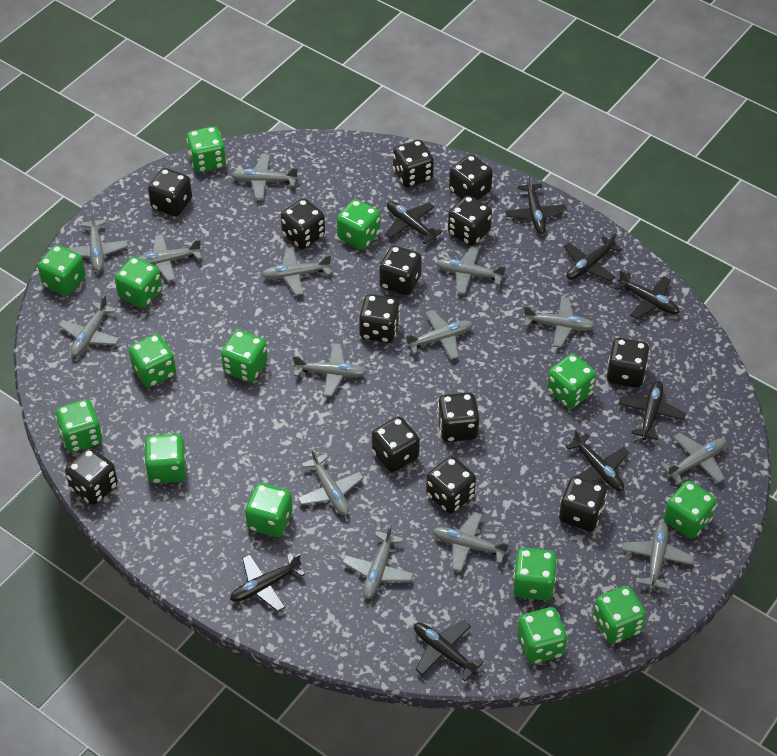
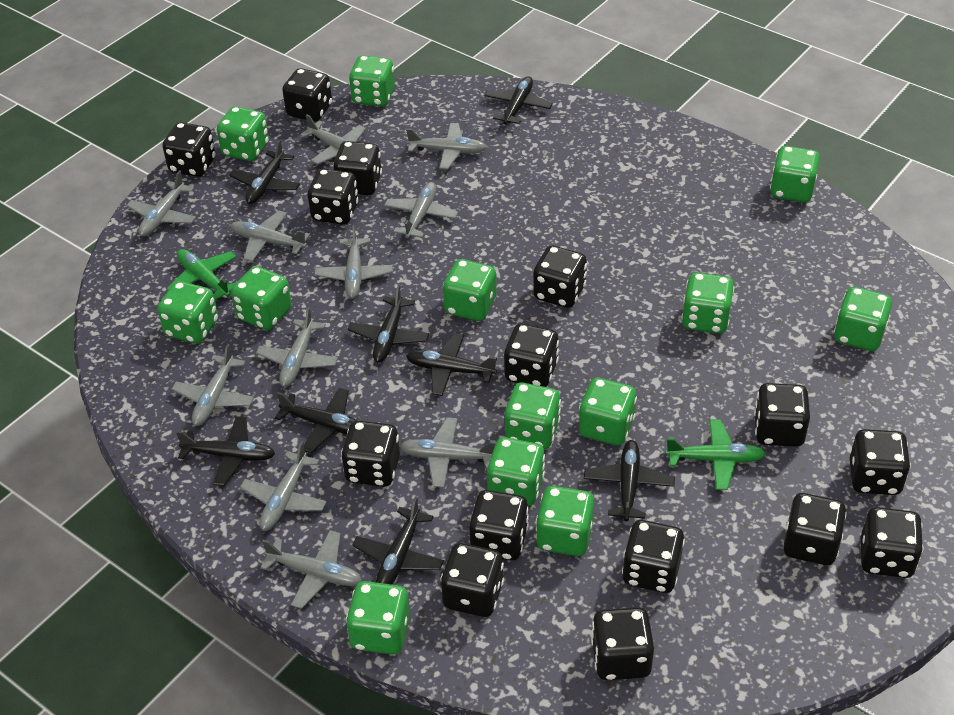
black dice: [65,448,118,505] [148,168,192,217] [281,199,325,249] [359,294,400,343] [372,416,420,472] [379,245,422,295] [393,140,434,187] [426,456,476,513] [437,392,479,442] [448,195,492,246] [449,155,493,200] [559,476,607,531] [607,338,650,388] = 13 -> [162,122,216,177] [282,68,332,122] [308,169,359,225] [333,141,382,195] [341,420,400,487] [440,543,504,617] [469,490,529,561] [504,324,559,387] [533,245,587,308] [591,607,654,680] [622,520,685,593] [754,383,810,447] [783,493,847,565] [850,429,911,495] [861,507,923,578] = 15
green dice: [38,245,86,296] [55,399,103,452] [115,257,162,308] [129,334,176,387] [144,434,186,483] [186,126,226,173] [221,330,268,382] [245,483,293,537] [337,199,380,250] [513,548,557,600] [517,607,568,664] [547,354,596,408] [593,586,646,644] [664,481,717,539] = 14 -> [157,281,218,344] [217,106,269,161] [231,266,292,330] [346,581,410,655] [349,55,395,107] [443,259,497,321] [487,437,545,506] [505,383,561,449] [536,486,594,556] [579,378,637,446] [682,272,734,334] [770,146,820,202] [834,287,892,351] = 13
green plane: none = 0 -> [166,249,237,300] [665,419,766,490] = 2
grey plane: [58,295,120,357] [67,210,128,272] [138,234,202,281] [231,155,299,199] [262,247,332,295] [293,343,367,397] [297,448,364,515] [342,524,414,599] [404,310,473,360] [432,512,510,572] [436,246,506,294] [523,297,595,348] [622,522,694,590] [661,433,727,484] = 14 -> [126,170,196,237] [172,344,254,426] [230,211,310,262] [240,441,327,531] [256,307,338,387] [260,530,362,609] [300,114,366,165] [314,225,393,299] [384,182,458,238] [399,417,496,488] [406,123,487,169] = 11

